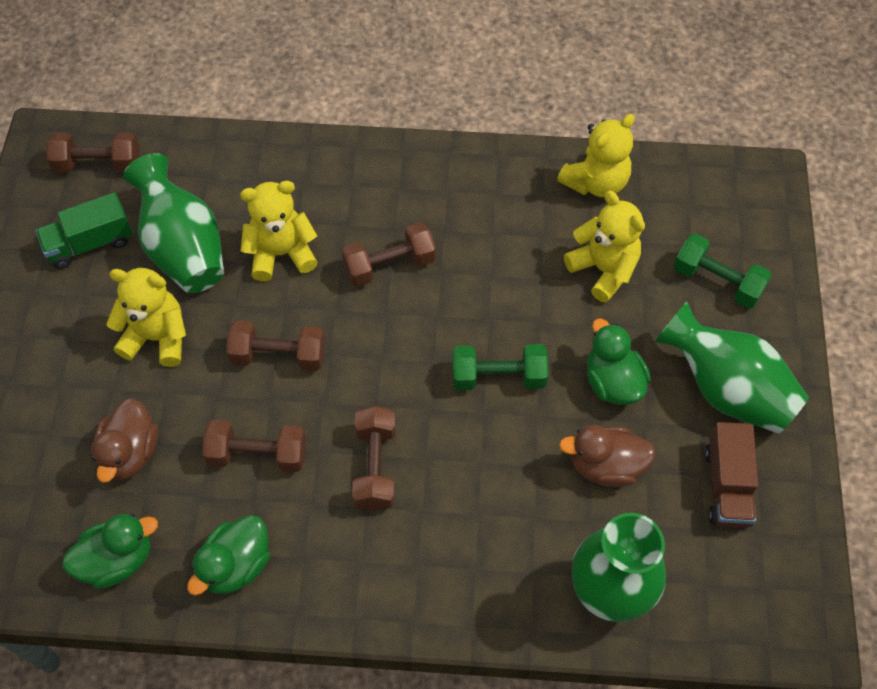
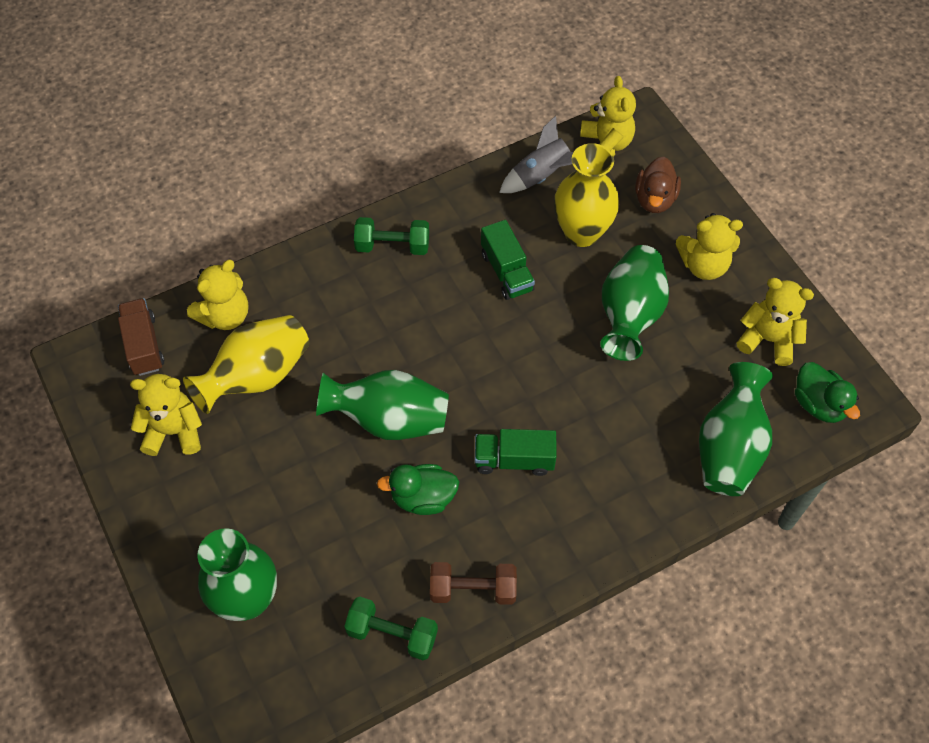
brown duck: [91,398,158,483] [559,425,656,487] = 2 -> [635,157,681,213] = 1
brown dumbbell: [46,132,140,173] [202,420,306,472] [226,321,325,371] [342,222,436,287] [352,406,396,511] = 5 -> [430,562,517,605] = 1
green duck: [62,514,158,589] [187,515,270,595] [587,318,651,405] = 3 -> [377,464,459,515] [795,362,860,423] = 2
green truck: [36,192,133,269] = 1 -> [475,429,556,476] [481,220,535,300] = 2
green vase: [123,153,224,293] [571,513,666,622] [655,302,809,434] = 3 -> [198,528,277,621] [316,370,449,440] [600,245,669,361] [699,362,773,496] = 4
grey rocket: none = 0 -> [499,116,573,193] = 1
yellow teddy bear: [106,268,186,367] [240,181,318,281] [557,114,635,197] [564,191,645,303] = 4 -> [130,374,202,456] [187,260,248,330] [580,76,636,157] [675,213,743,280] [737,278,814,366] = 5
yellow vase: none = 0 -> [183,315,309,414] [554,143,619,247] = 2

